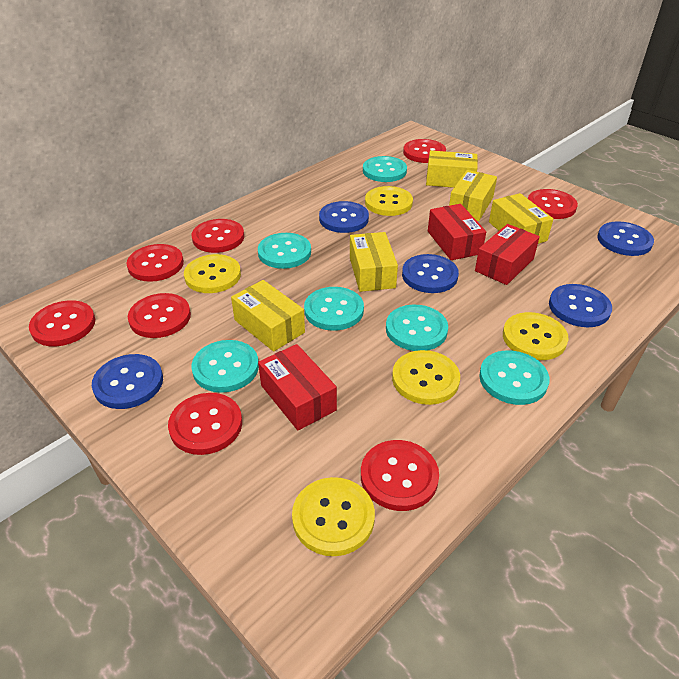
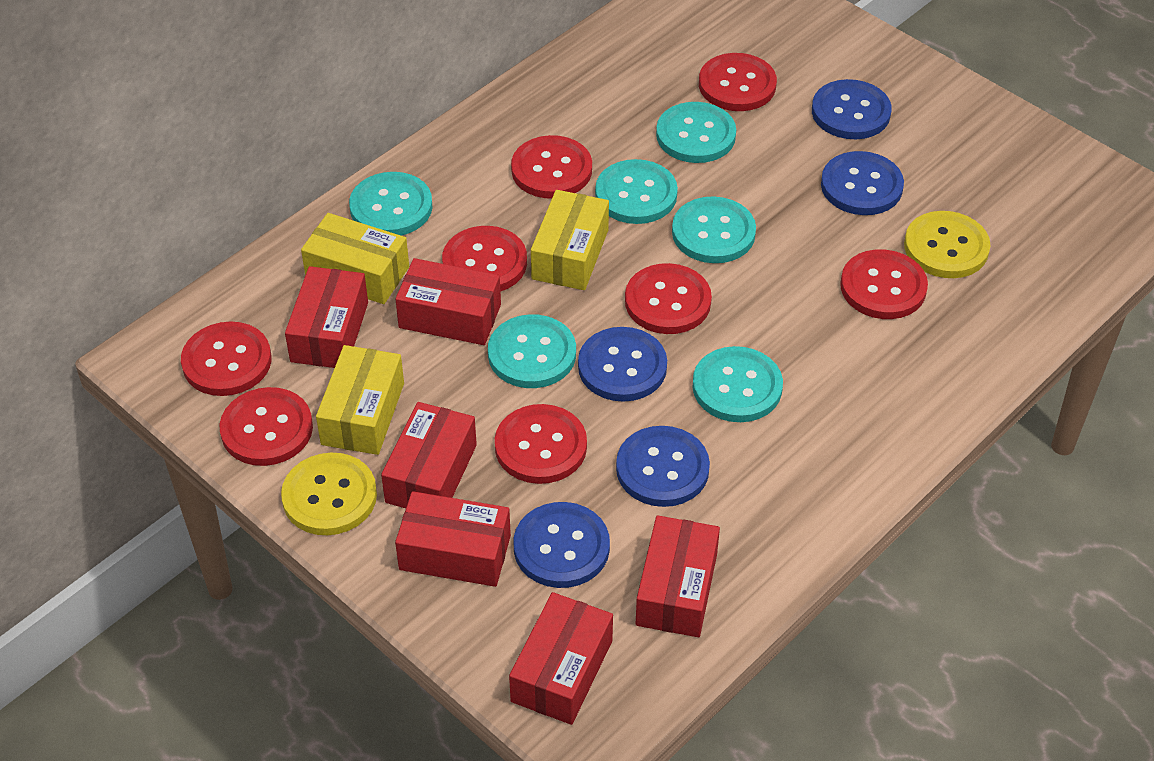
red box: [258,344,337,431] [428,204,486,260] [475,224,540,285] = 3 -> [285,266,368,368] [381,402,477,508] [395,258,501,345] [395,491,511,587] [509,592,613,725] [636,515,720,637] = 6
yellow box: [231,280,305,352] [350,232,398,292] [426,150,478,188] [449,170,497,221] [489,193,553,244] = 5 -> [301,213,409,304] [316,345,404,455] [531,190,609,290] = 3
yellow button: [184,254,241,293] [292,477,375,556] [365,186,413,216] [392,350,460,405] [503,312,569,360] = 5 -> [281,453,377,535] [904,211,991,278] = 2

